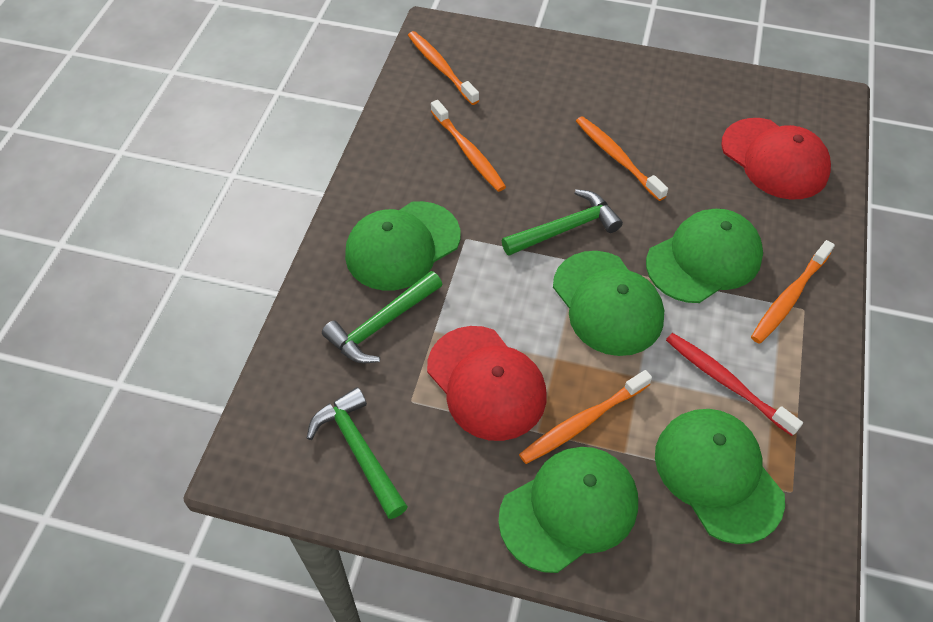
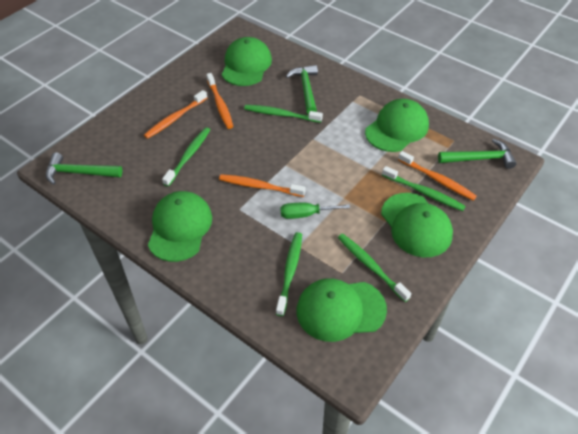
green screwdriver: none = 0 -> [280,203,350,219] = 1
green toothbrush: none = 0 -> [162,127,210,187] [244,105,323,123] [276,232,302,316] [338,234,411,302] [382,166,466,211] = 5
orange toothbrush: [408,31,479,105] [431,100,506,192] [519,370,652,464] [576,116,668,201] [751,240,835,344] = 5 -> [144,90,207,139] [206,73,233,129] [219,174,306,197] [398,151,477,201] = 4
red cap: [427,326,547,441] [721,118,831,199] = 2 -> none = 0
red toothbrush: [666,333,803,436] = 1 -> none = 0

